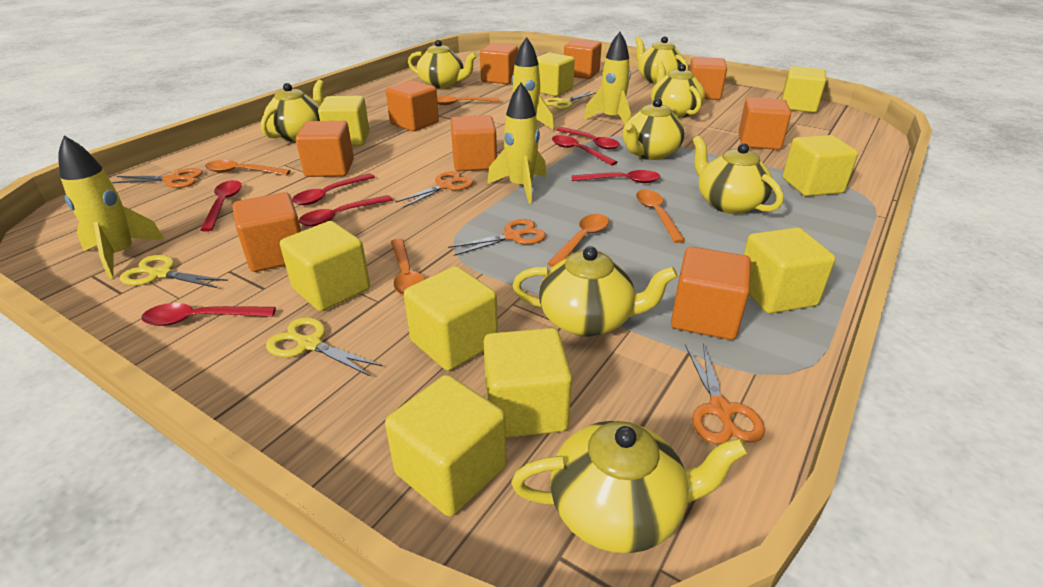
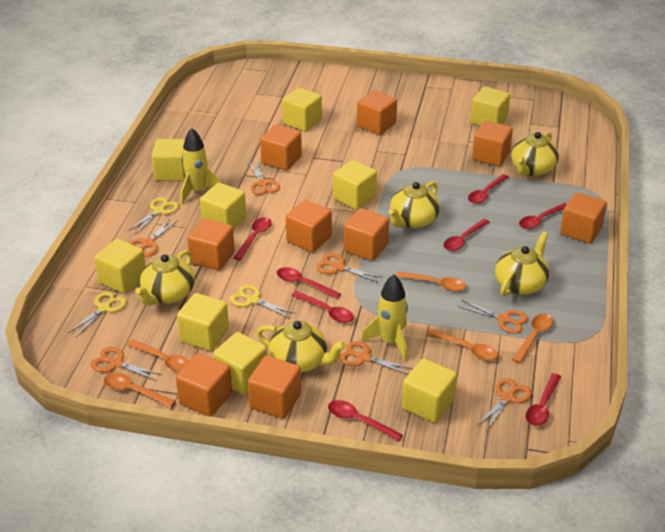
orange scissors: [111,168,203,188] [395,171,474,208] [448,219,546,256] [685,343,765,444] = 4 -> [91,347,162,381] [130,218,178,257] [248,161,280,195] [316,253,381,282] [339,341,413,375] [458,300,528,334] [477,378,532,430] = 7
red spoon: [141,303,276,326] [200,180,242,232] [292,173,375,205] [299,195,393,226] [552,135,617,166] [556,127,620,150] [571,170,660,183] = 7 -> [233,217,272,260] [277,267,341,299] [291,291,354,323] [328,400,403,441] [444,219,489,251] [468,174,509,204] [519,203,567,229] [526,373,561,426] = 8
yellow rocket: [58,135,165,279] [487,83,546,204] [511,37,555,130] [584,32,631,124] = 4 -> [180,128,221,204] [361,275,408,361] = 2
yellow teapot: [261,80,324,141] [408,40,477,89] [511,421,748,553] [512,246,678,337] [623,98,685,160] [635,36,688,84] [651,61,705,118] [693,136,783,214] = 8 -> [135,250,195,306] [257,321,346,373] [388,181,440,228] [495,232,549,296] [511,132,559,176] = 5

